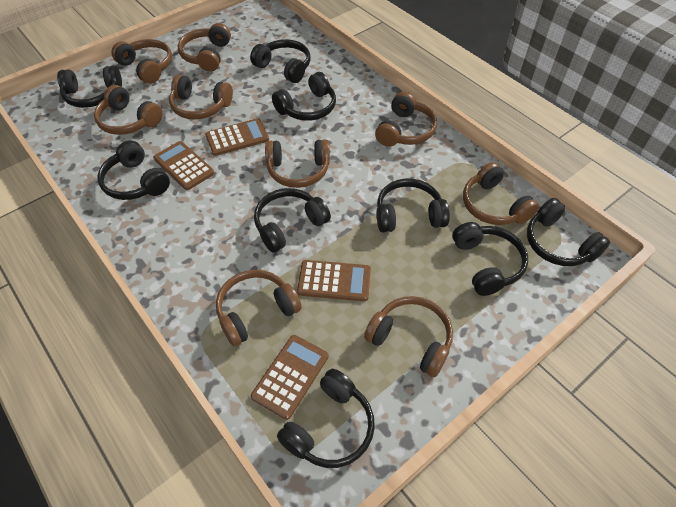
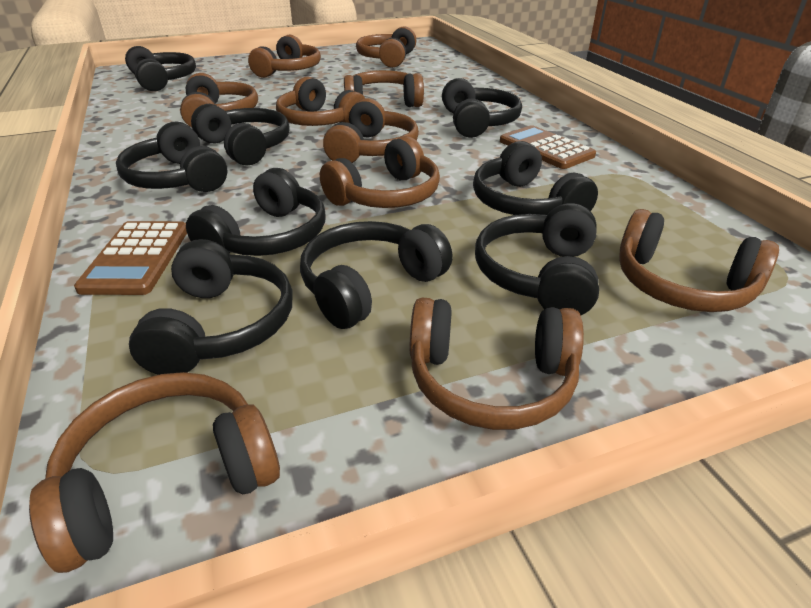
brown calculator: [153,141,215,190] [205,118,269,156] [251,335,328,420] [297,260,371,301] = 4 -> [74,221,187,295] [500,125,596,169] = 2
brown headphones: [94,85,162,135] [111,39,172,84] [169,75,233,120] [178,23,231,72] [216,270,302,346] [265,139,330,188] [364,296,453,377] [375,92,437,147] [463,162,539,225] = 9 -> [29,372,280,573] [180,73,258,127] [248,35,321,78] [276,77,365,126] [320,136,440,208] [323,98,419,163] [344,70,424,107] [356,26,417,68] [410,298,584,430] [619,209,779,312] = 10

